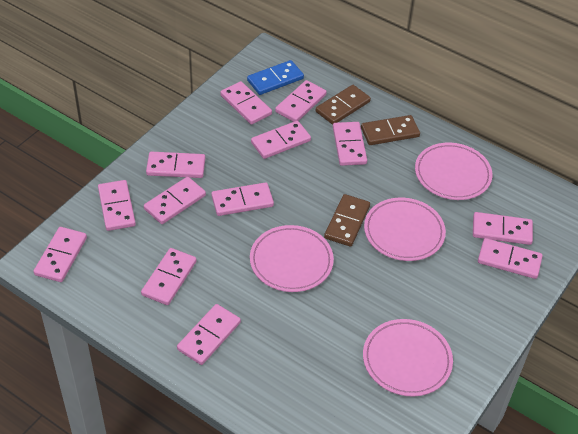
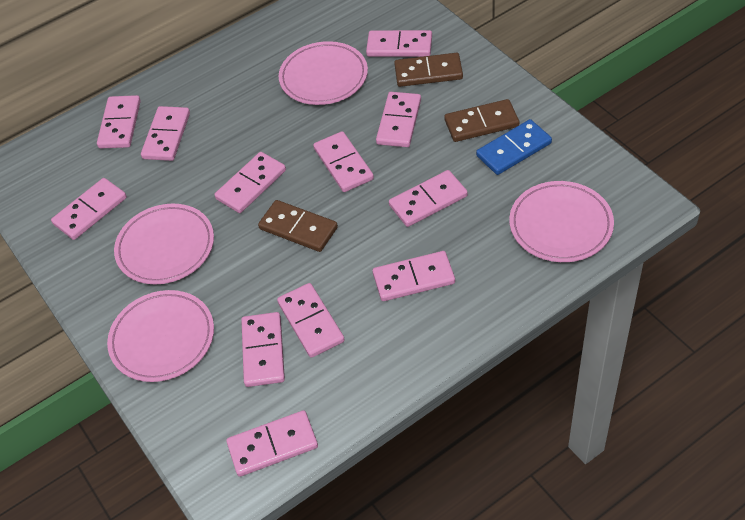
pink domino: [34,227,87,282] [98,180,136,231] [141,248,197,305] [144,177,206,224] [146,152,205,178] [177,304,241,365] [211,182,274,216] [220,81,272,125] [251,121,311,159] [275,80,327,122] [333,122,367,166] [473,212,533,245] [478,238,543,279] = 13 -> [51,178,127,240] [97,95,141,148] [141,106,190,161] [214,152,286,213] [226,410,318,477] [241,312,285,387] [277,283,345,358] [313,131,374,192] [366,30,432,57] [373,251,455,301] [376,92,421,147] [389,170,468,227] = 12

